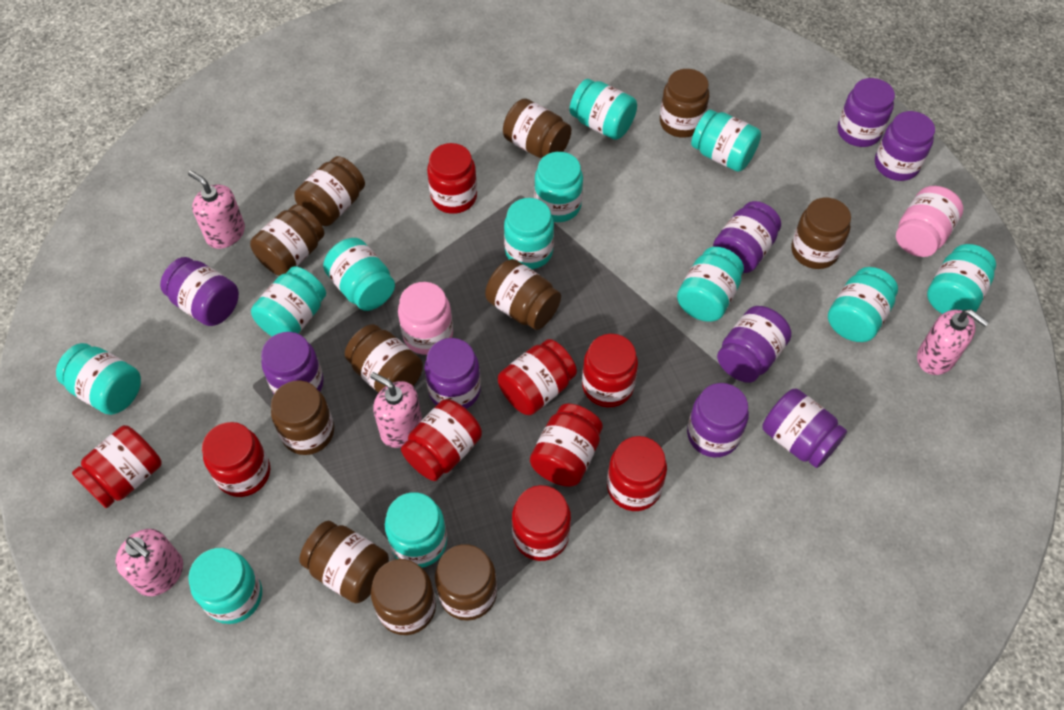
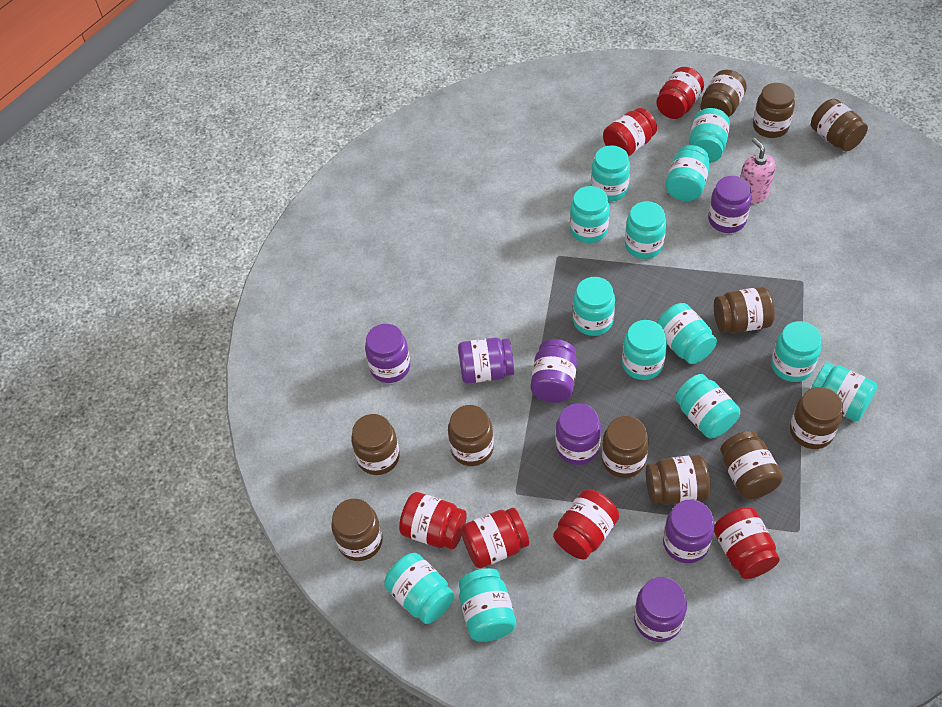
pink jar: [398,282,453,355] [896,186,963,257] = 2 -> none = 0
pink soap dispenser: [115,529,183,596] [188,170,245,249] [370,372,422,448] [917,309,989,375] = 4 -> [740,138,776,204] = 1
purple jar: [160,257,239,326] [261,332,324,394] [425,338,481,409] [687,383,749,457] [713,201,781,273] [717,306,792,383] [762,388,847,468] [838,78,895,147] [875,111,935,181] = 9 -> [365,324,410,383] [458,338,514,384] [530,339,577,403] [556,403,601,465] [634,577,687,642] [663,500,715,563] [708,176,752,233] = 7
red jar: [72,425,162,508] [202,422,270,497] [401,399,482,481] [427,143,477,214] [498,339,577,415] [512,485,571,561] [530,403,603,487] [582,334,638,408] [607,436,667,511] = 9 -> [399,492,467,549] [461,508,529,568] [553,489,619,559] [603,108,657,157] [656,67,704,119] [714,507,780,579] = 6
turquoise jar: [56,343,141,415] [188,548,262,624] [251,266,326,336] [323,238,395,311] [385,492,447,568] [504,198,554,269] [534,152,583,222] [570,79,637,140] [677,247,744,322] [691,110,761,172] [828,267,898,342] [927,244,996,314] = 12 -> [384,553,455,624] [459,568,516,642] [570,186,610,243] [573,277,615,336] [591,145,630,202] [622,320,667,380] [625,201,667,259] [657,303,717,364] [666,145,709,201] [675,374,740,438] [689,108,730,163] [771,321,821,382] [811,362,877,421] = 13

